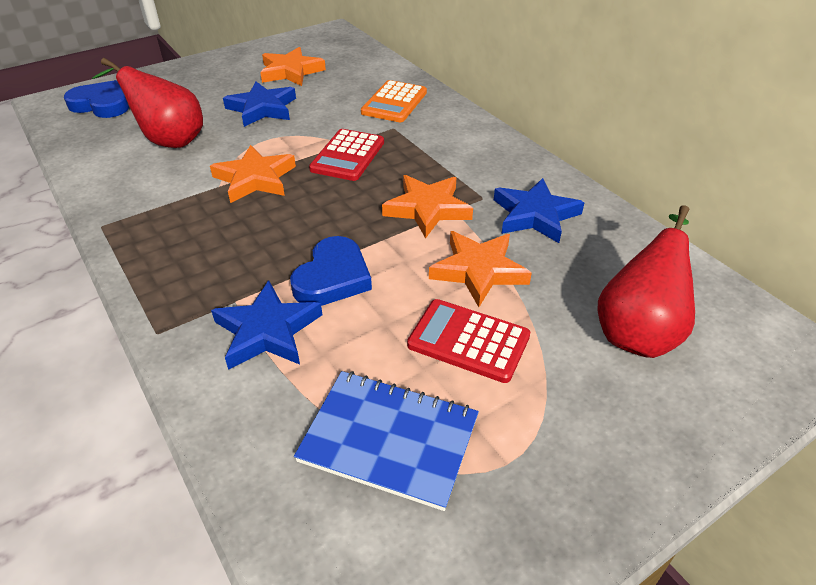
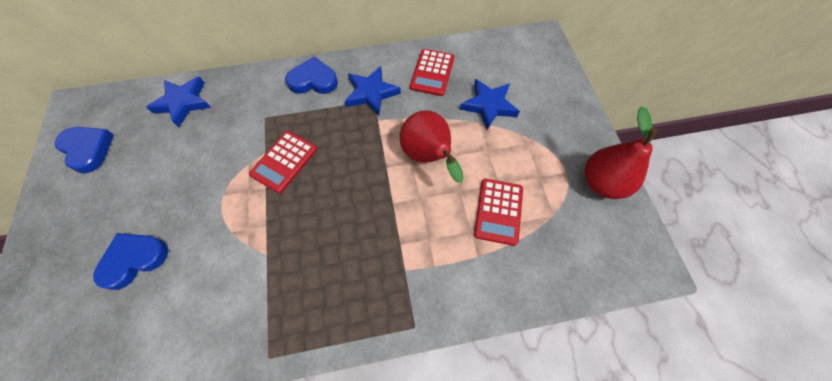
blue heart: [64,80,129,118] [290,236,372,306] = 2 -> [55,127,114,173] [93,233,168,290] [285,56,338,94] = 3
blue notebook: [294,371,479,511] = 1 -> none = 0
orange calculator: [361,80,427,122] = 1 -> none = 0
orange star: [210,145,296,203] [260,47,326,86] [382,175,473,238] [429,231,532,307] = 4 -> none = 0
red calculator: [309,129,384,181] [407,299,530,383] = 2 -> [249,131,317,193] [410,49,454,96] [474,179,523,246] = 3

